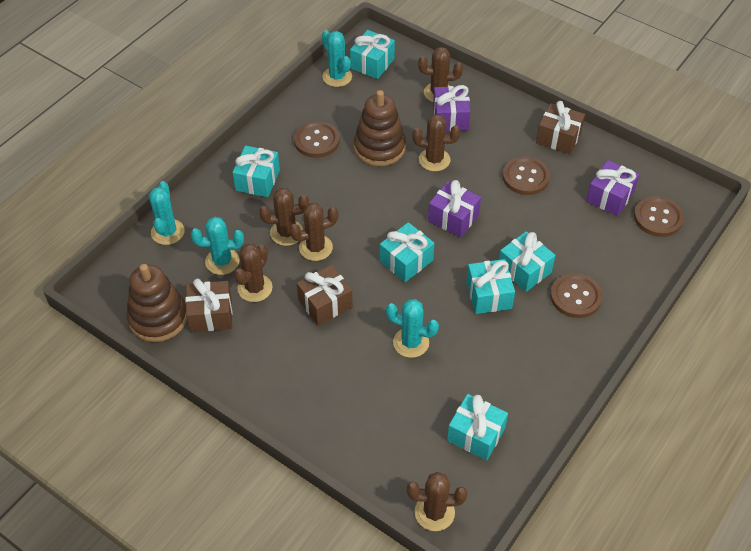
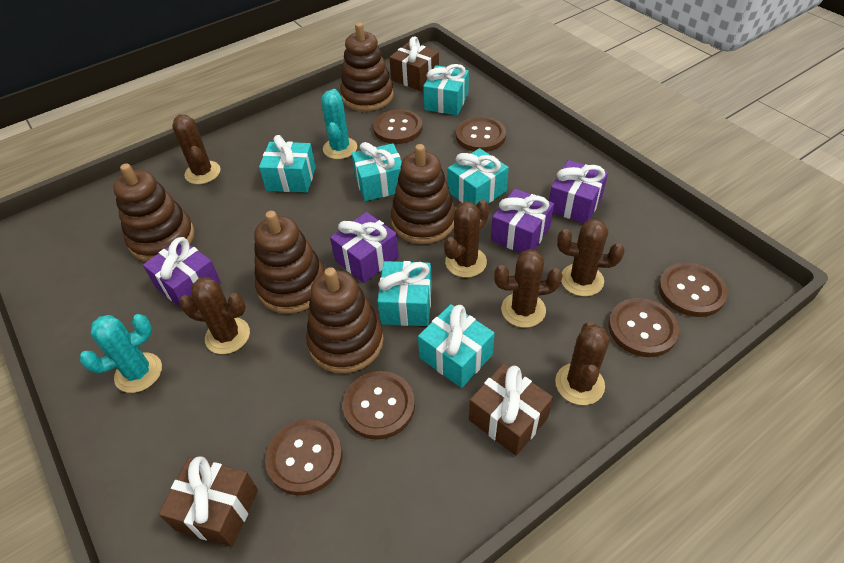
brown button: [294,121,340,158] [502,156,550,195] [550,273,602,318] [634,196,684,237] = 4 -> [265,420,343,495] [343,371,415,440] [373,109,422,144] [456,116,506,152] [609,298,679,357] [658,263,728,317] = 6
brown stacking toy: [127,264,187,342] [354,90,406,166] = 2 -> [113,163,195,262] [254,211,325,314] [306,267,384,374] [340,22,394,112] [391,144,456,244] = 5
purple gift: [428,180,481,238] [433,85,471,131] [586,160,639,216] = 3 -> [143,237,221,308] [330,212,399,283] [491,188,554,253] [549,160,608,223] = 4
turquoise cactus: [149,181,185,245] [191,217,244,275] [322,30,352,87] [386,299,439,358] = 4 -> [80,314,162,393] [321,89,357,159] = 2

